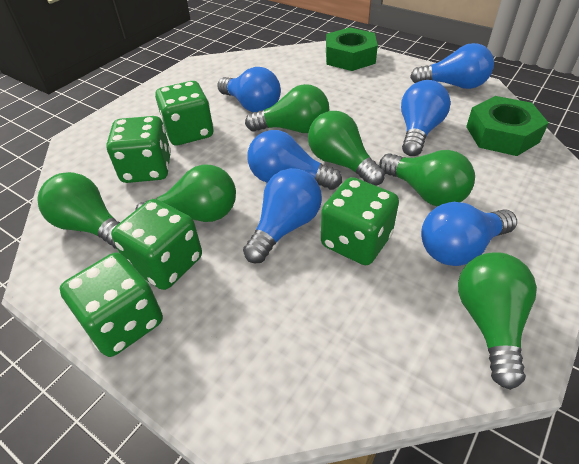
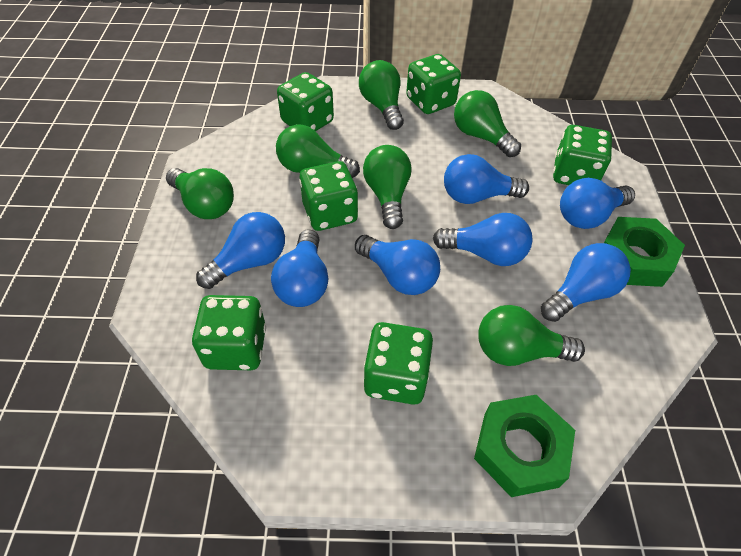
blue light bulb: [217,67,281,113] [243,168,322,263] [247,130,342,190] [401,80,451,156] [410,43,494,89] [421,202,517,266] = 6 -> [196,212,285,289] [271,229,329,307] [355,235,440,295] [433,213,533,266] [444,154,529,204] [541,243,631,322] [560,178,635,229] = 7
green dice: [60,253,163,357] [106,116,171,183] [111,199,202,290] [155,81,213,145] [321,177,399,265] = 5 -> [192,295,266,370] [277,72,334,131] [299,161,358,231] [363,322,433,405] [406,54,461,114] [553,125,612,185] = 6

